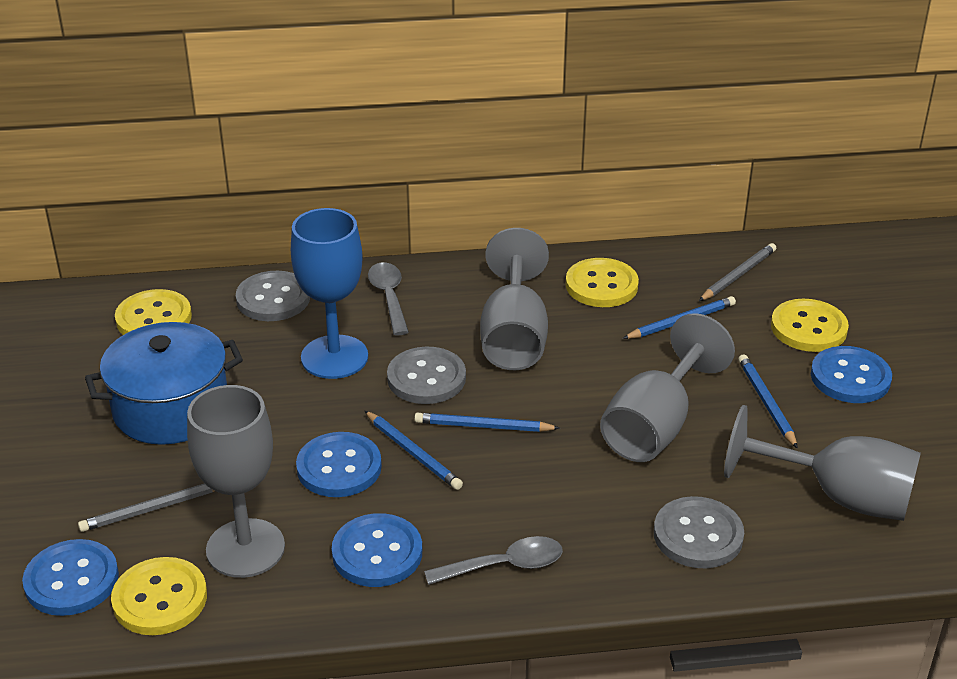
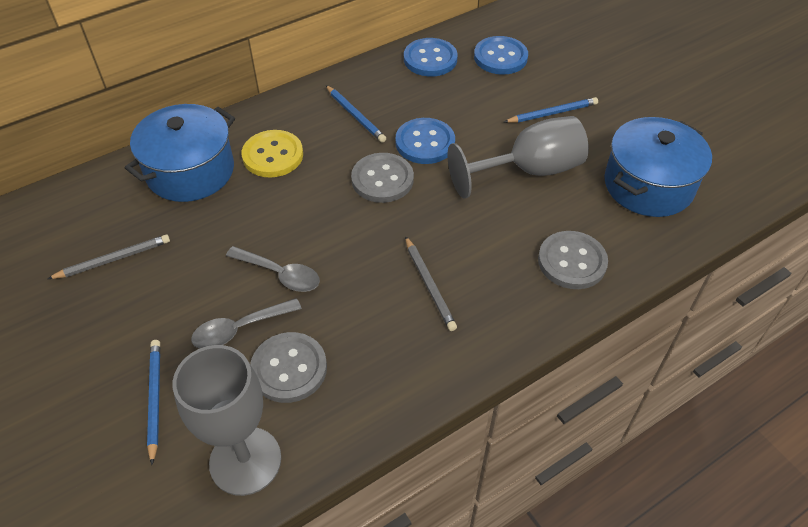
blue button: [22,539,119,616] [296,432,382,497] [332,513,422,587] [811,346,892,403] = 4 -> [396,118,455,164] [404,38,458,76] [474,36,528,75] = 3
blue goblet: [291,208,368,379] = 1 -> none = 0
blue pencil: [365,411,463,490] [414,413,560,432] [622,296,736,339] [738,354,798,449] = 4 -> [147,340,160,465] [326,85,386,143] [504,97,598,123] = 3
blue pot: [85,322,243,445] = 1 -> [125,104,235,202] [604,117,712,217] = 2
grey goblet: [187,385,285,578] [480,228,549,370] [600,313,735,462] [724,405,921,521] = 4 -> [173,345,281,496] [447,116,589,199] = 2
yellow button: [111,557,207,635] [115,289,192,335] [566,258,639,307] [771,299,849,352] = 4 -> [242,130,303,178] = 1

